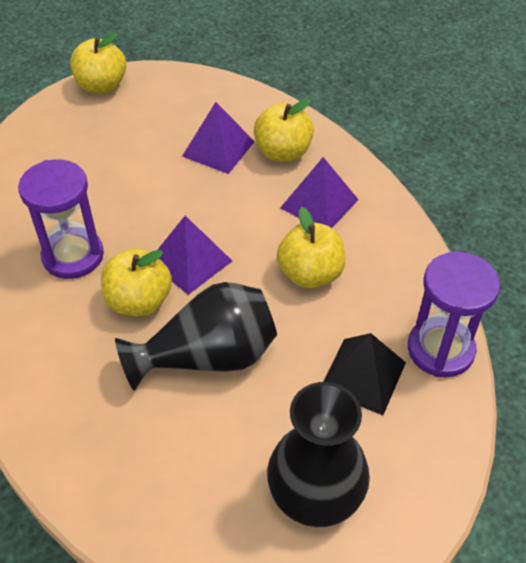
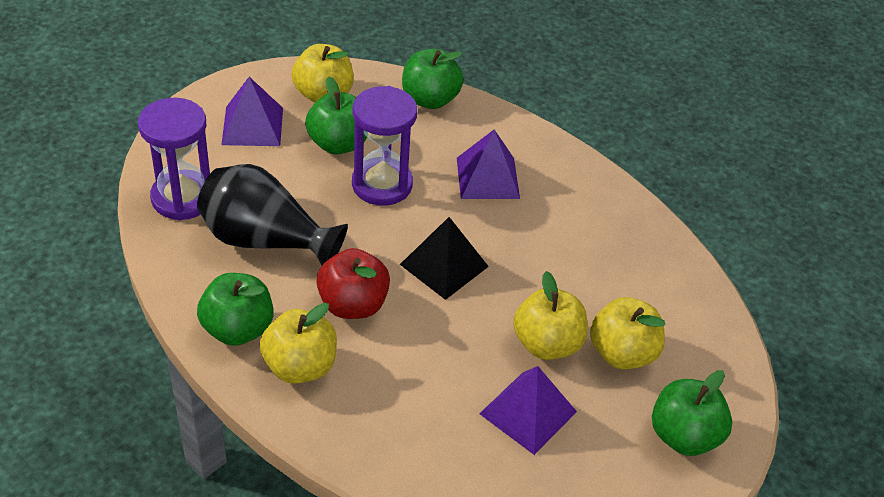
black vase: [115,282,277,391] [267,382,370,527] = 2 -> [197,164,348,266] = 1
green apple: none = 0 -> [197,273,273,346] [305,77,367,154] [402,49,463,109] [652,370,732,456] = 4
red apple: none = 0 -> [316,248,390,319] = 1

